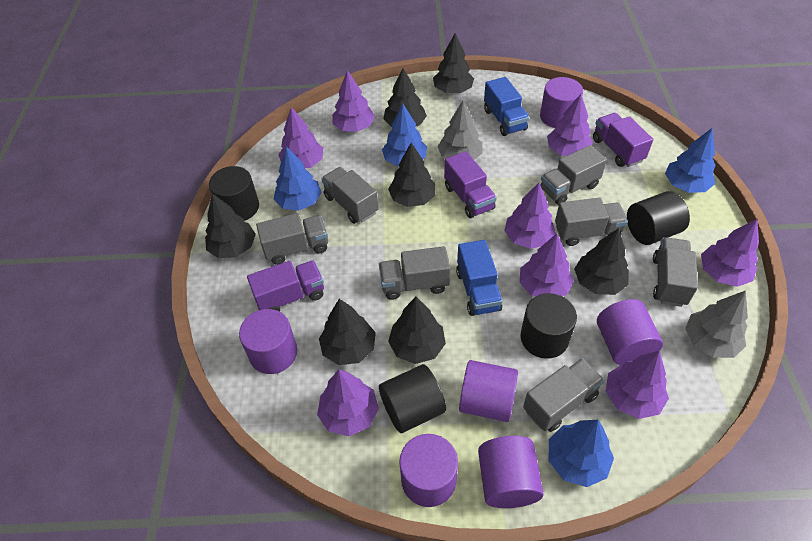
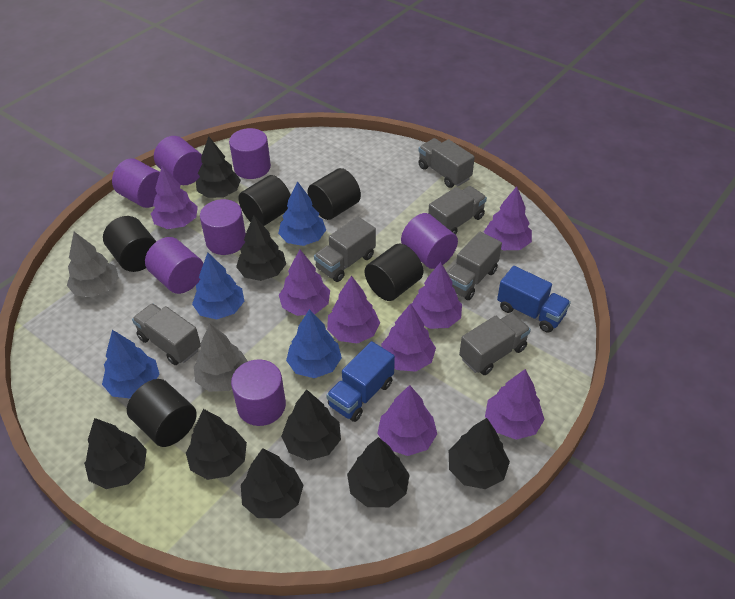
black cylinder: [209,166,259,221] [379,364,446,433] [520,293,577,359] [627,191,690,245] = 4 -> [103,216,156,272] [127,379,197,447] [238,175,291,226] [307,168,361,220] [365,244,423,301] = 5
black tree: [205,194,256,258] [319,299,376,365] [383,68,427,127] [388,143,436,207] [388,297,446,364] [433,33,474,93] [574,228,629,295] = 7 -> [84,418,147,489] [186,409,247,480] [196,136,241,198] [236,215,286,281] [241,448,303,518] [281,389,341,460] [347,437,410,507] [449,418,510,489] = 8
grey truck: [256,213,328,265] [321,167,379,224] [379,246,450,300] [523,358,604,432] [540,145,607,205] [555,198,628,246] [653,237,698,307] = 7 -> [132,303,200,365] [314,216,376,282] [418,138,475,188] [428,186,487,235] [447,232,502,300] [459,313,531,375] = 6
purple cylinder: [239,309,297,374] [399,434,458,507] [459,360,518,422] [478,436,544,508] [540,77,583,128] [597,299,663,365] = 6 -> [112,158,160,208] [145,237,203,294] [154,136,203,185] [200,199,246,255] [229,128,271,179] [231,359,286,426] [401,213,458,269] = 7
purple truck: [247,260,324,312] [444,151,497,218] [593,113,653,167] = 3 -> none = 0

